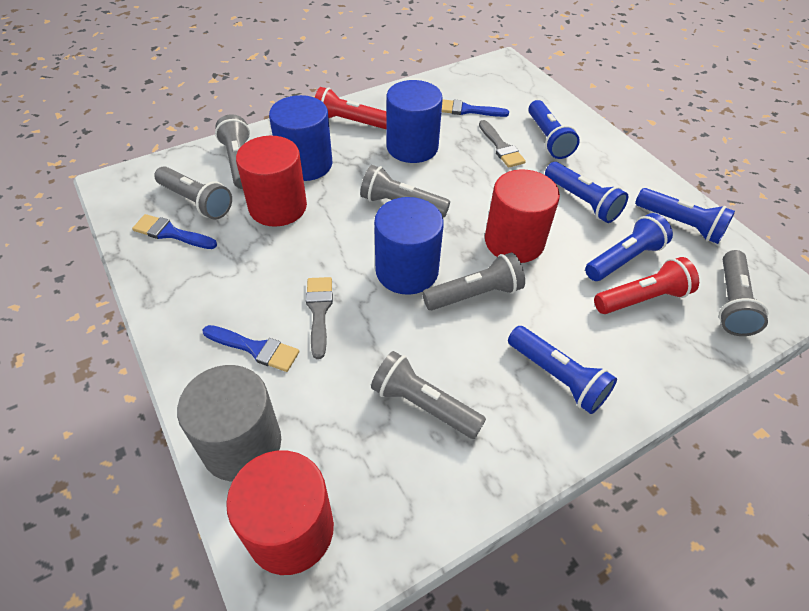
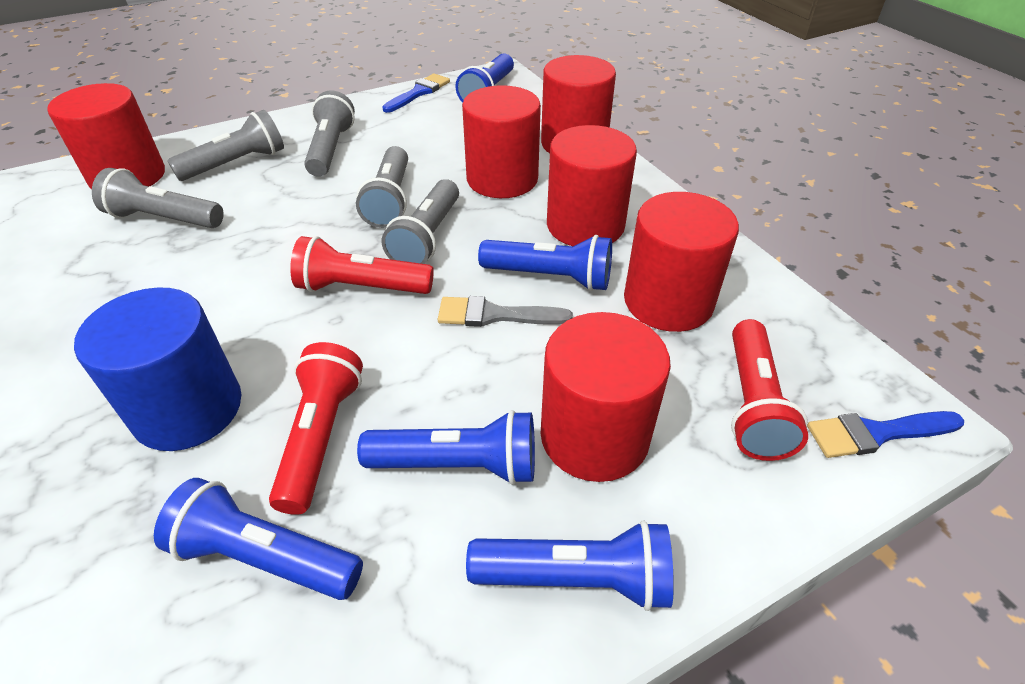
blue brush: [132,214,217,249] [203,325,299,372] [442,100,509,117] = 3 -> [382,74,450,113] [807,411,964,458] = 2
blue cylinder: [269,95,332,181] [374,197,444,295] [386,80,443,163] = 3 -> [74,287,241,451] = 1
grey brush: [306,277,333,359] [479,120,526,168] = 2 -> [438,296,573,327] = 1
grey cylinder: [177,365,281,481] = 1 -> none = 0
grey flashlight: [154,166,232,220] [215,114,250,189] [360,165,450,218] [371,351,486,439] [422,253,525,310] [719,250,769,336] = 6 -> [92,168,224,228] [167,110,284,181] [304,90,355,177] [356,146,408,228] [382,179,459,264] = 5
red cylinder: [226,451,334,575] [236,136,307,227] [485,169,560,263] = 3 -> [47,83,165,189] [462,85,541,198] [541,55,616,153] [541,312,671,482] [547,125,637,246] [624,192,739,332] = 6
red flashlight: [315,87,386,129] [594,257,699,314] = 2 -> [269,342,363,515] [290,236,434,294] [731,319,808,461] = 3

